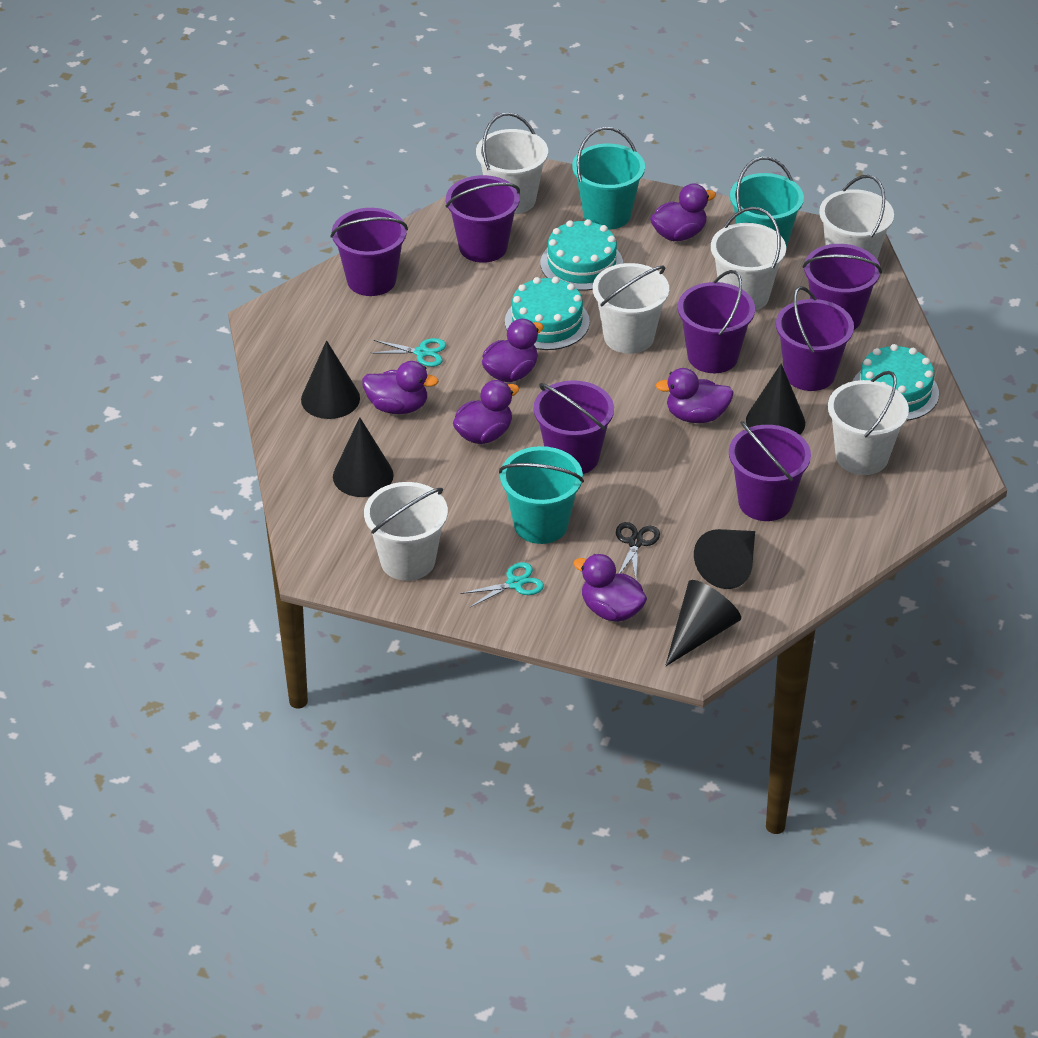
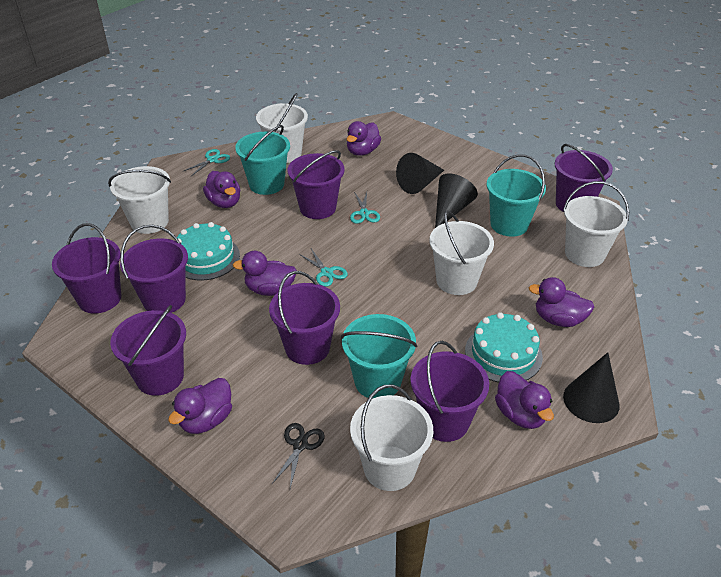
black cone: [301,340,360,419] [333,417,394,497] [665,580,741,667] [694,529,755,589] [746,363,805,435] = 5 -> [396,153,444,194] [435,173,478,228] [563,352,620,423] = 3
turquoise cake: [505,277,590,350] [541,219,623,291] [853,344,939,421] = 3 -> [177,222,240,280] [465,312,543,383] = 2
turquoise scissors: [372,338,446,367] [461,562,544,608] = 2 -> [184,149,230,176] [299,249,348,287] [350,192,380,224] = 3
white bucket: [364,482,448,581] [476,113,548,214] [593,263,669,354] [711,207,786,311] [819,175,894,259] [828,371,909,475] = 6 -> [108,166,171,234] [256,93,308,163] [350,384,433,491] [429,210,494,295] [563,181,629,267] = 5

